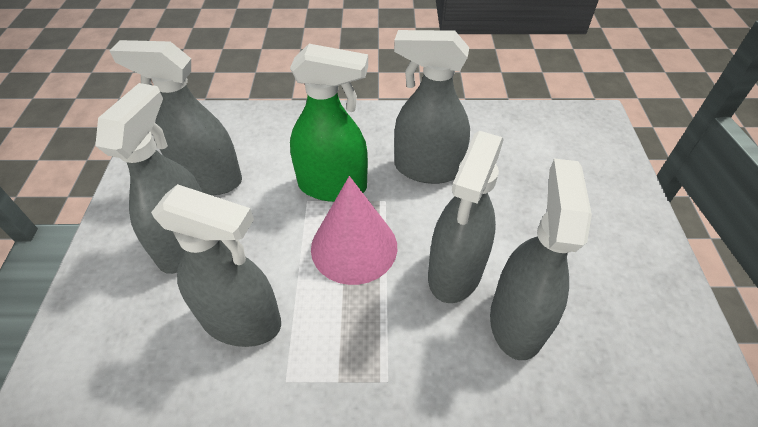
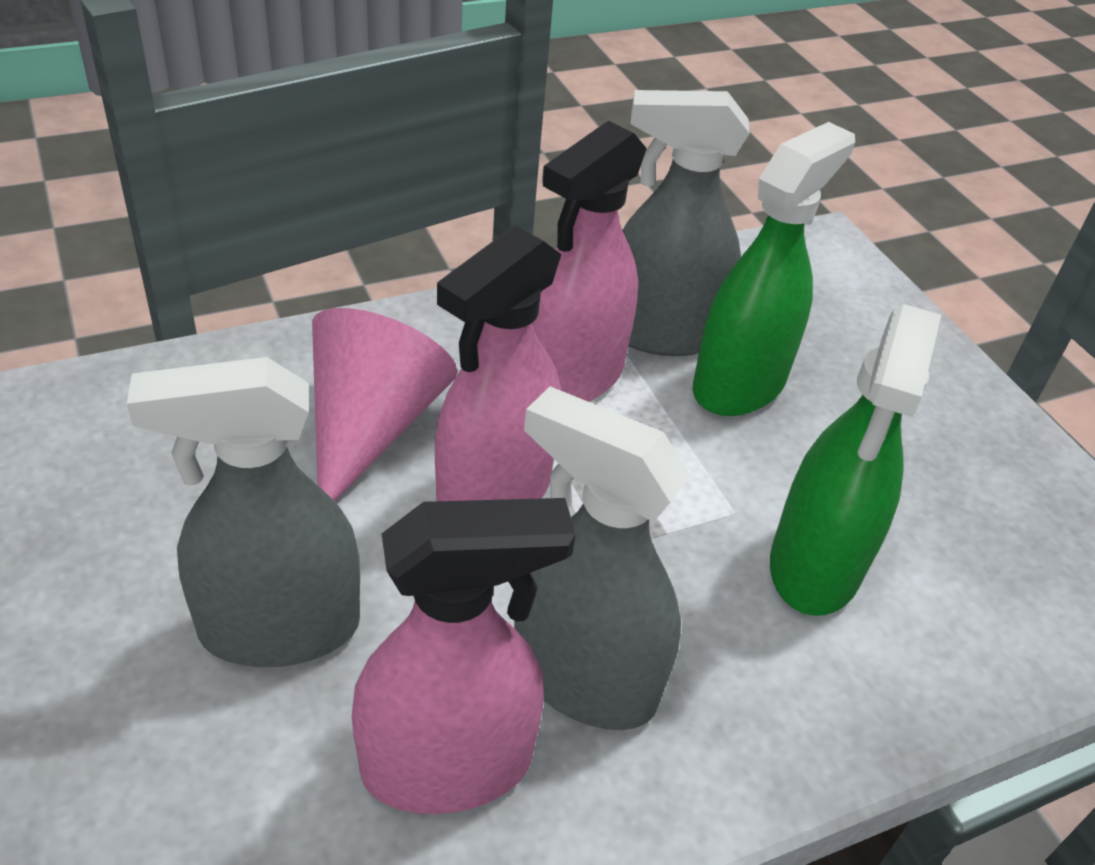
green spray bottle: [290,44,368,202] = 1 -> [692,122,855,416] [770,304,941,616] = 2
grey spray bottle: [95,83,203,274] [110,40,242,195] [151,184,281,347] [394,30,470,184] [428,131,504,303] [490,159,592,360] = 6 -> [127,357,360,667] [514,386,691,730] [622,90,750,356] = 3
pink spray bottle: none = 0 -> [352,498,576,814] [435,226,562,501] [533,121,647,402] = 3

